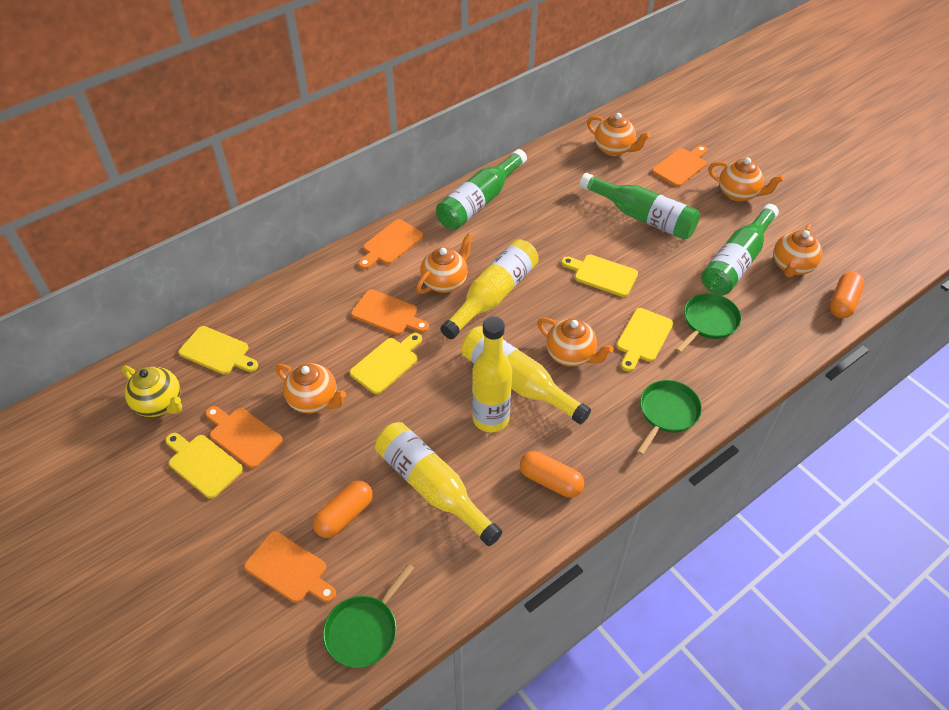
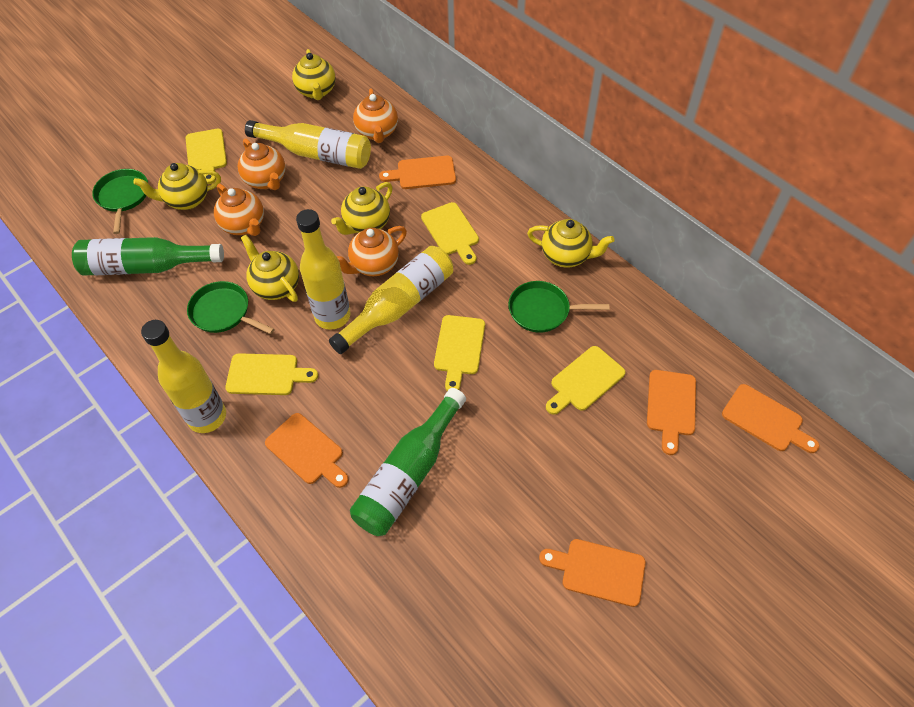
green bottle: [436,149,527,230] [580,173,700,240] [701,204,779,295] = 3 -> [72,237,224,276] [350,388,466,536] = 2
orange capsule: [313,480,373,538] [520,451,584,498] [830,271,865,318] = 3 -> none = 0
orange teapot: [275,363,346,413] [416,234,473,294] [537,318,614,367] [587,113,650,156] [708,158,784,201] [773,224,822,278] = 6 -> [214,184,264,236] [238,138,286,190] [337,226,407,276] [353,89,398,143] = 4
yellow teapot: [122,366,182,417] = 1 -> [133,163,221,210] [241,235,299,302] [292,49,336,100] [331,182,393,235] [527,219,614,268] = 5

